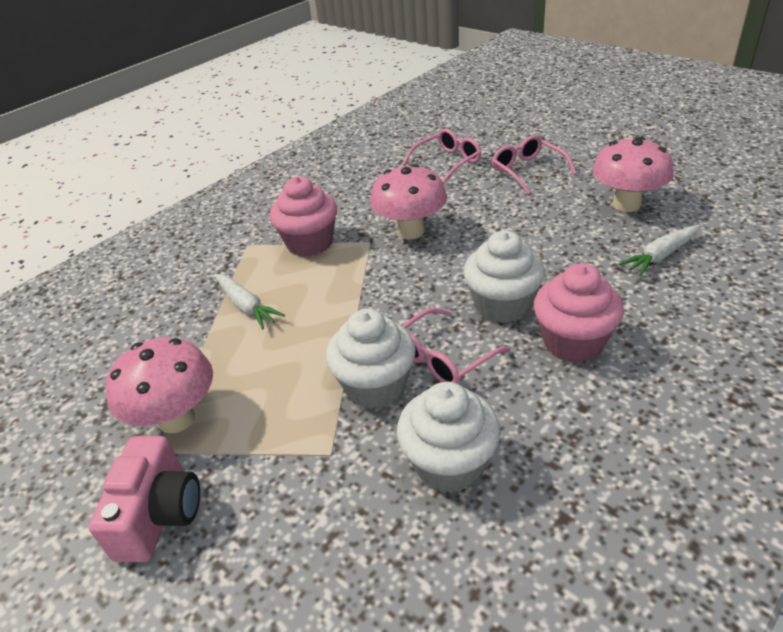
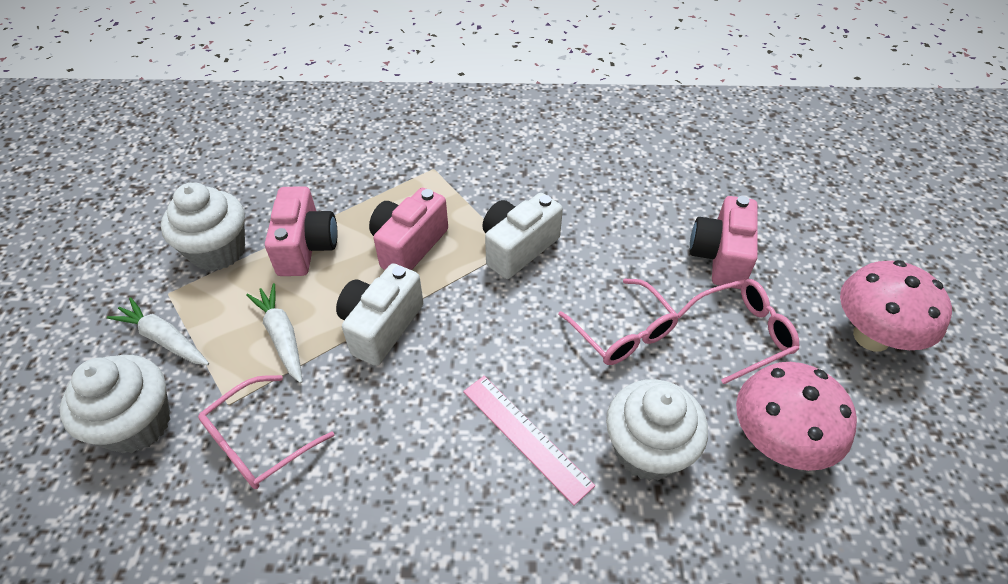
pink camera: [88,436,200,562] = 1 -> [265,186,338,276] [369,188,448,270] [689,196,758,289] = 3
pink cupcake: [270,176,337,257] [534,264,624,363] = 2 -> none = 0
pink mushroom: [105,337,213,433] [370,164,447,239] [592,137,674,212] = 3 -> [736,362,857,471] [840,260,952,352] = 2
pink ruler: none = 0 -> [463,376,595,506] = 1
white camera: none = 0 -> [336,263,424,366] [482,193,563,279] = 2

